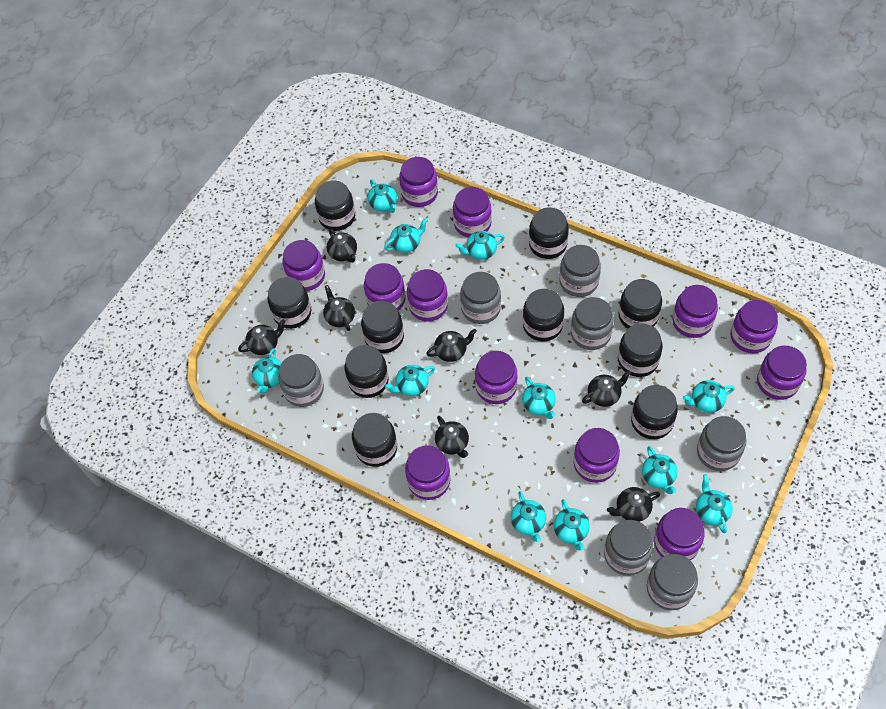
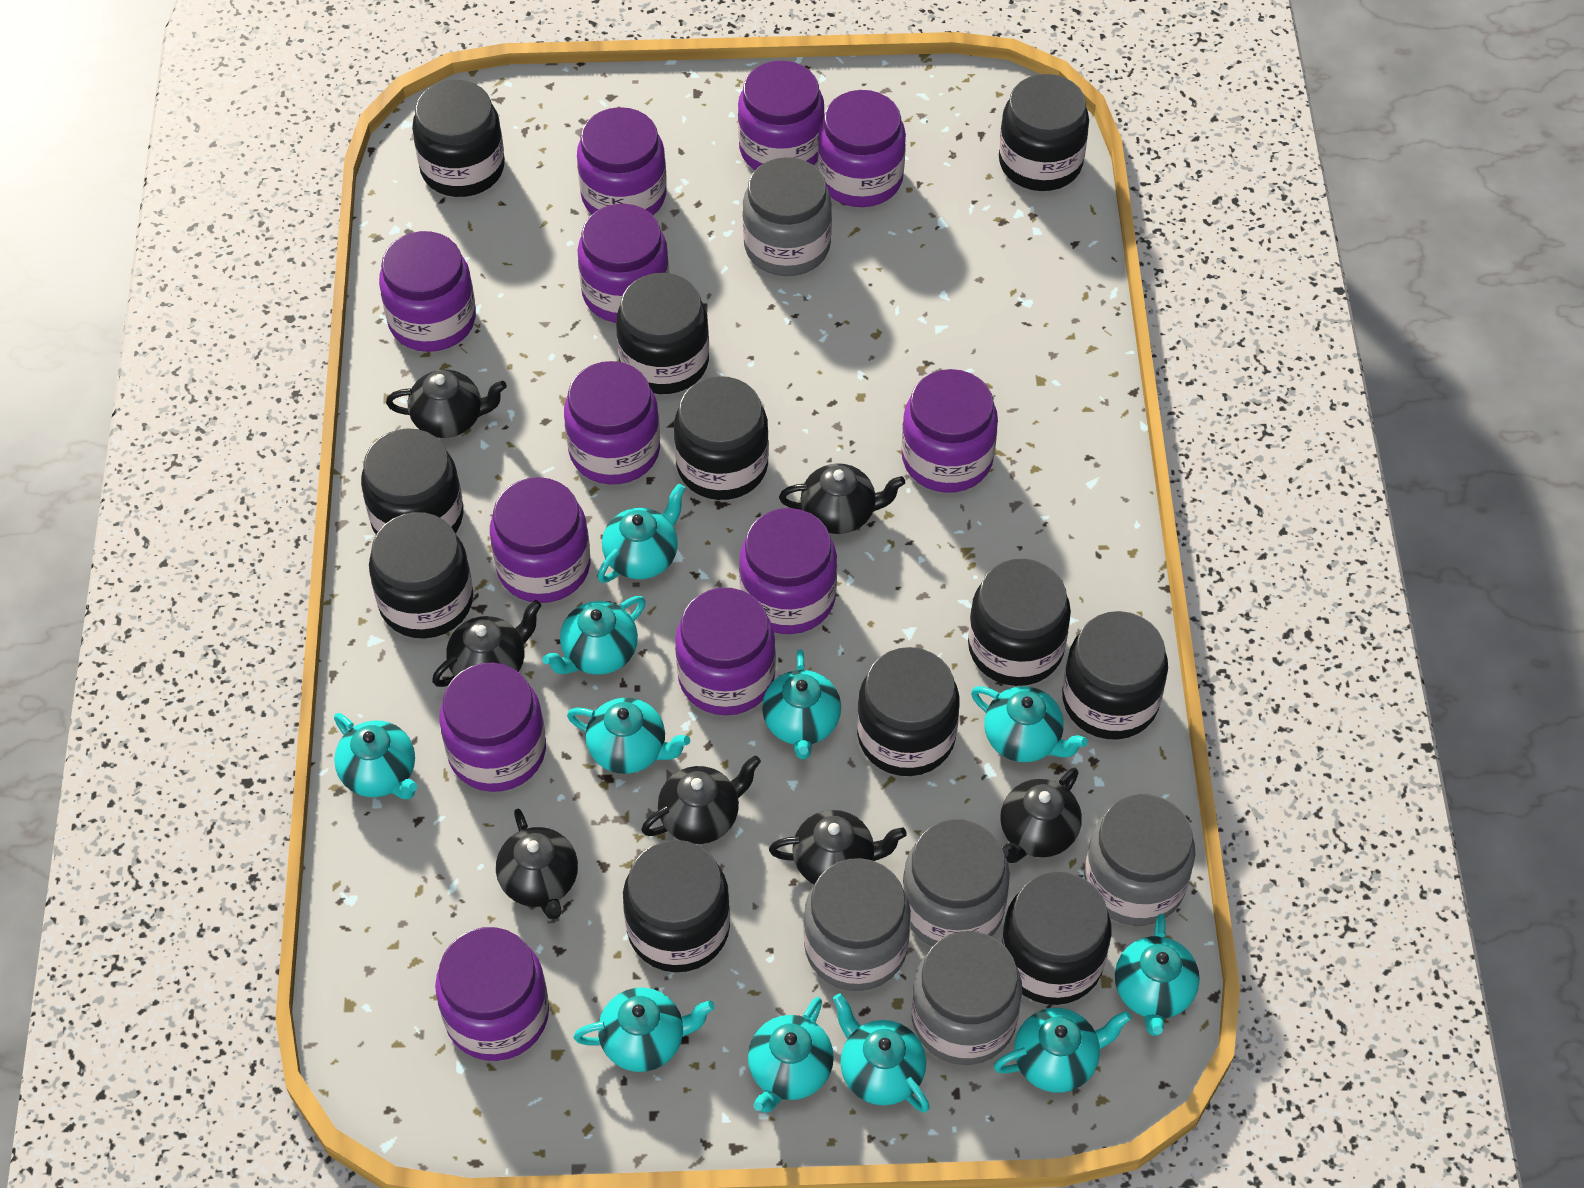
black jar: [268,277,311,329] [315,180,355,231] [345,345,389,398] [352,413,397,467] [361,301,404,353] [523,289,564,341] [529,207,569,259] [618,323,663,377] [619,279,662,328] [631,385,678,439] = 10 -> [361,428,463,534] [369,512,473,639] [412,80,505,197] [616,273,709,394] [623,840,730,972] [674,376,769,500] [857,647,960,776] [968,559,1071,686] [999,74,1089,191] [1001,872,1112,1005] [1062,611,1168,739] = 11
grey jar: [278,354,324,407] [460,272,501,324] [560,245,601,297] [571,297,614,350] [604,520,653,576] [647,554,698,610] [697,416,746,471] = 7 -> [743,157,832,276] [804,858,911,991] [903,819,1010,947] [912,931,1022,1065] [1084,794,1196,926] = 5

